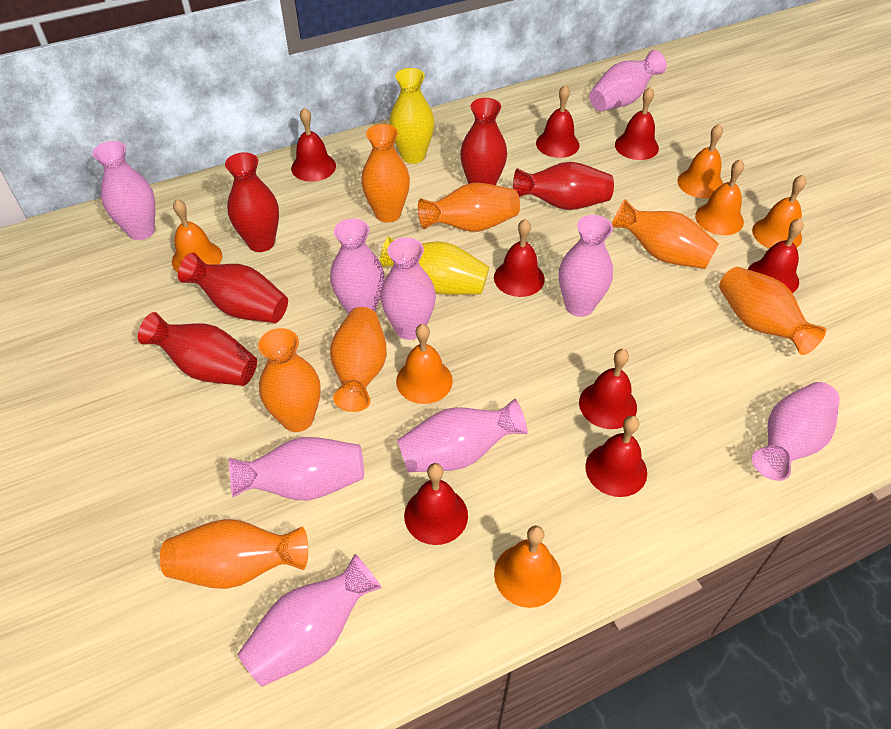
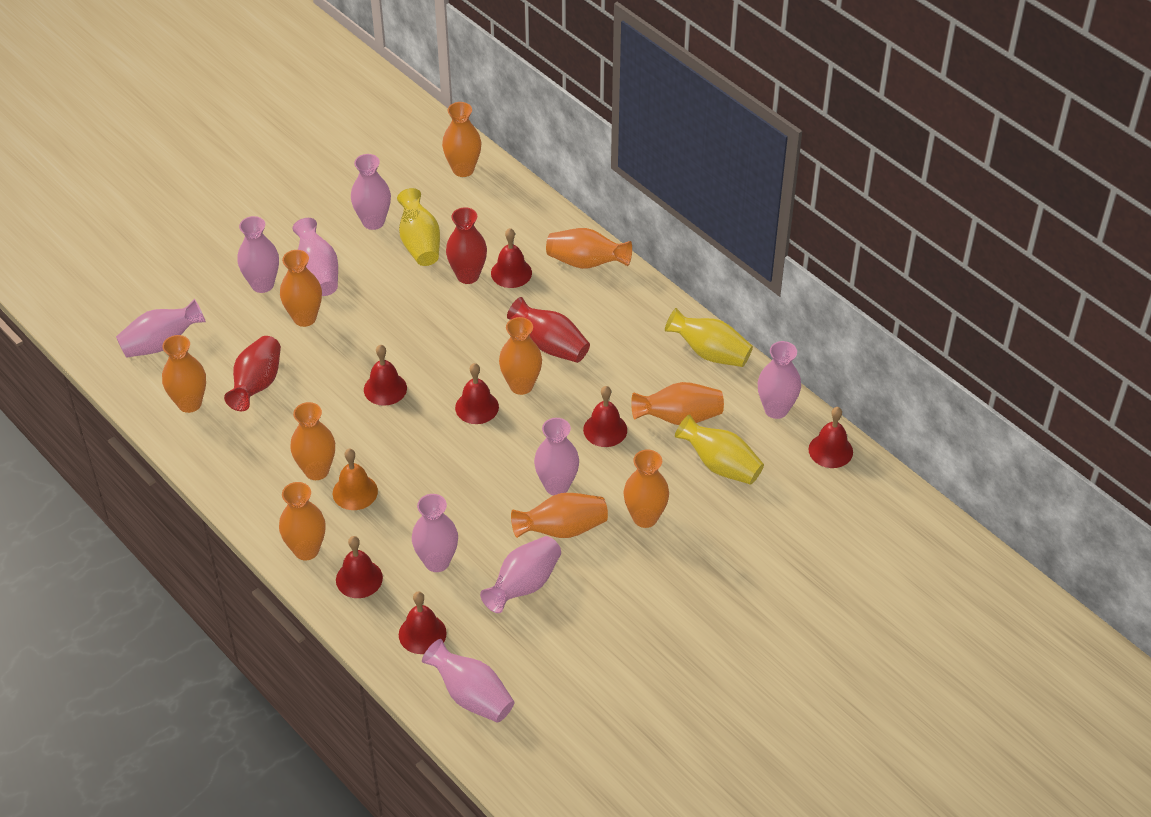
orange bell: [172,199,222,272] [396,324,453,404] [494,525,561,608] [677,124,723,199] [695,159,744,235] [752,175,807,248] = 6 -> [333,449,378,510] = 1
orange vase: [160,519,308,589] [258,328,321,432] [330,307,387,412] [361,124,410,222] [418,183,520,232] [612,199,719,269] [719,267,826,355] = 7 -> [162,335,206,413] [279,482,326,560] [280,250,322,327] [290,402,335,480] [442,102,481,177] [499,317,542,395] [511,493,608,538] [546,228,632,269] [624,449,669,528] [631,382,724,425] = 10
red bell: [291,108,336,182] [404,463,468,545] [494,219,545,297] [536,85,580,158] [579,349,637,429] [585,416,647,497] [615,87,659,160] [748,218,804,293] = 8 -> [336,536,383,598] [364,345,407,406] [399,591,447,654] [455,363,499,424] [491,228,532,288] [583,386,627,447] [809,407,853,468] = 7
red vase: [138,312,257,386] [178,252,288,323] [225,152,279,252] [460,98,507,185] [513,162,614,210] = 5 -> [224,336,281,411] [446,207,487,284] [507,297,590,363] = 3
yellow vase: [380,236,489,295] [389,68,434,164] = 2 -> [397,188,440,266] [665,308,753,367] [675,414,764,485] = 3

